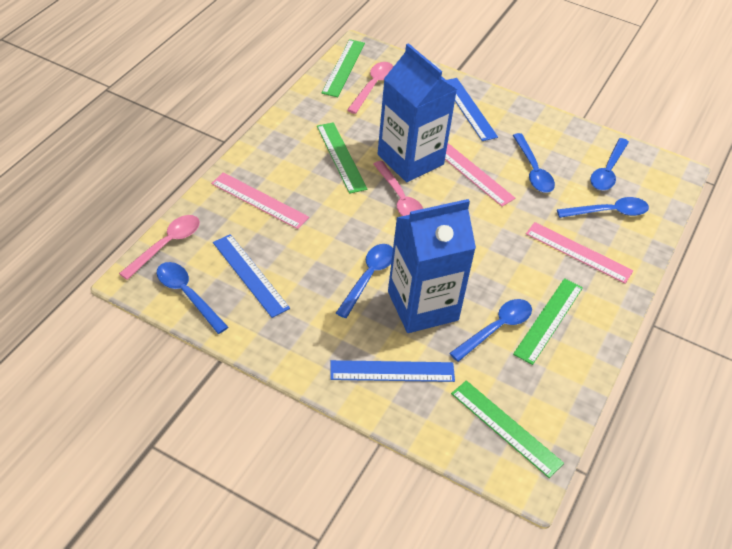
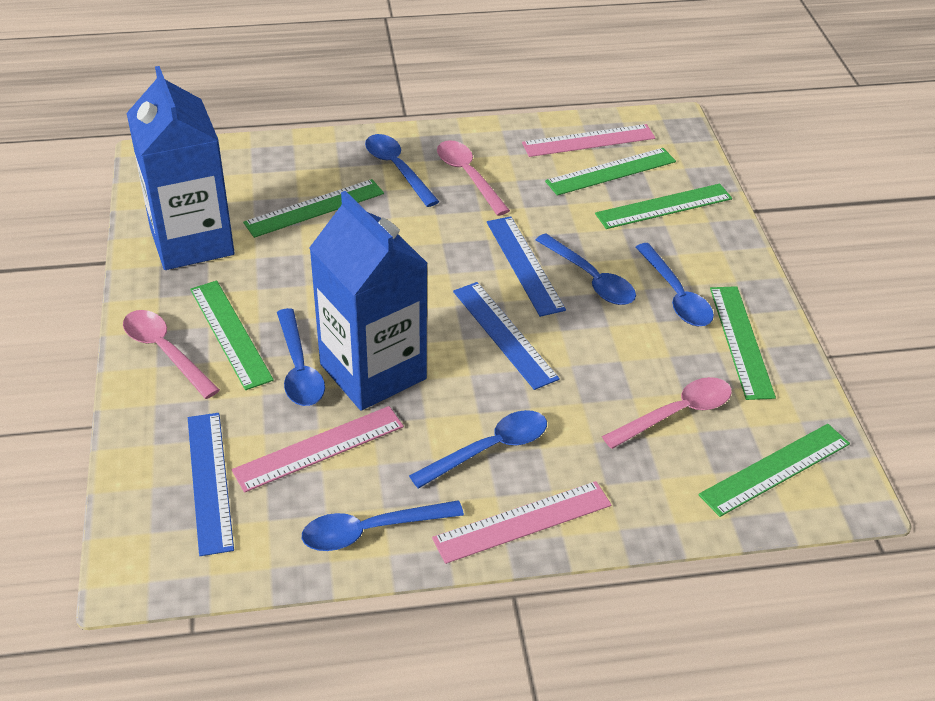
green ruler: [317,122,367,194] [321,39,365,97] [451,380,564,478] [513,278,583,365] = 4 -> [190,281,274,390] [243,179,384,238] [545,148,676,196] [595,184,732,229] [698,424,850,517] [710,286,776,400] = 6

